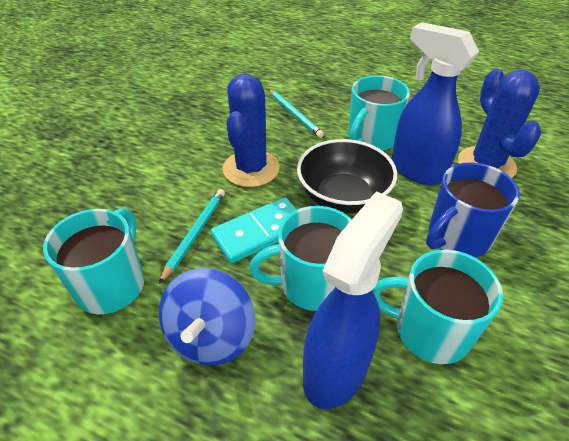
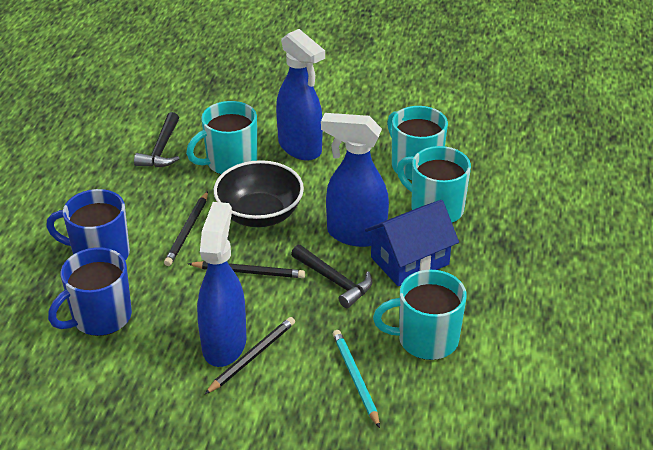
black hammer: none = 0 -> [134,112,180,167] [291,245,372,308] = 2
black pencil: none = 0 -> [164,191,208,266] [188,261,305,278] [205,317,295,394] = 3
blue cactus: [222,74,280,187] [458,68,541,178] = 2 -> none = 0
blue house: none = 0 -> [365,200,459,286] = 1
blue mug: [426,162,520,257] = 1 -> [46,189,130,260] [48,247,132,336] = 2
blue spinning top: [159,268,255,366] = 1 -> none = 0
blue spray bottle: [303,191,403,409] [391,22,479,185] = 2 -> [197,202,246,367] [276,29,325,161] [321,113,389,247] = 3
turquoise domino: [211,198,297,263] = 1 -> none = 0
turquoise pencil: [159,189,225,284] [269,89,324,138] = 2 -> [333,330,380,428] = 1

